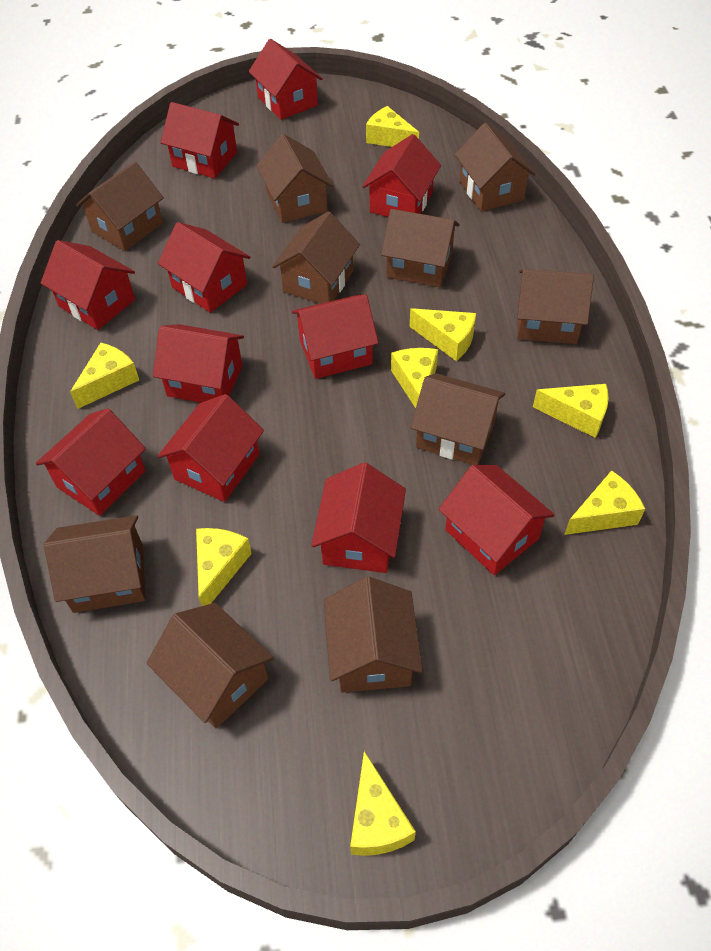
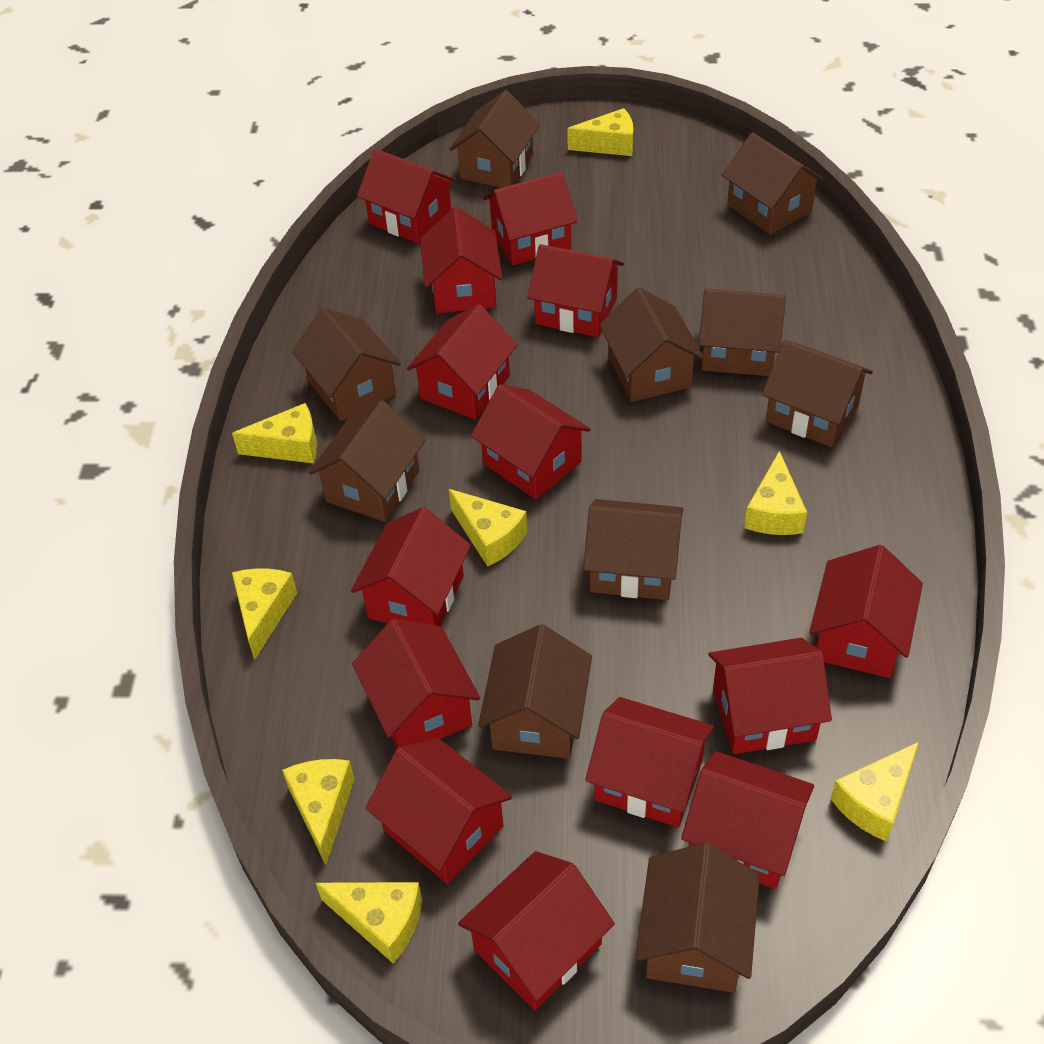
red house: [36,408,146,516] [41,240,135,330] [153,324,244,403] [158,222,250,313] [158,394,264,502] [160,102,239,178] [248,39,323,120] [292,294,379,379] [311,463,406,573] [362,134,441,217] [439,465,555,575] = 11 -> [351,507,471,626] [352,619,480,749] [357,149,456,244] [365,738,512,884] [407,304,517,419] [420,207,502,313] [458,851,615,1010] [471,384,591,499] [483,172,578,265] [527,244,624,337] [585,697,714,827] [681,751,814,889] [708,638,832,754] [809,545,923,678] = 14

